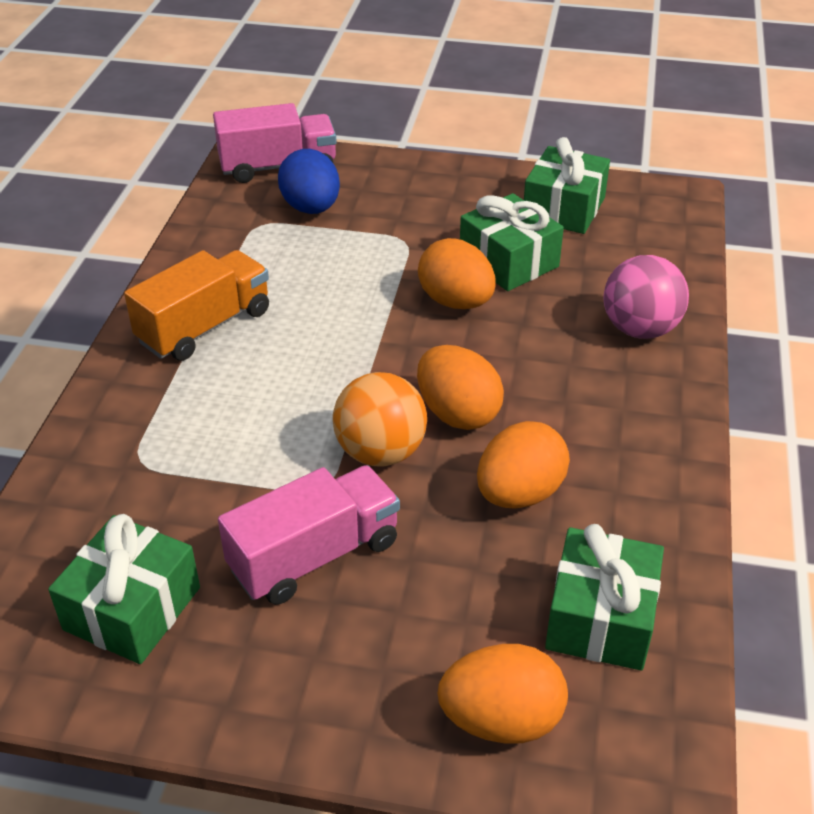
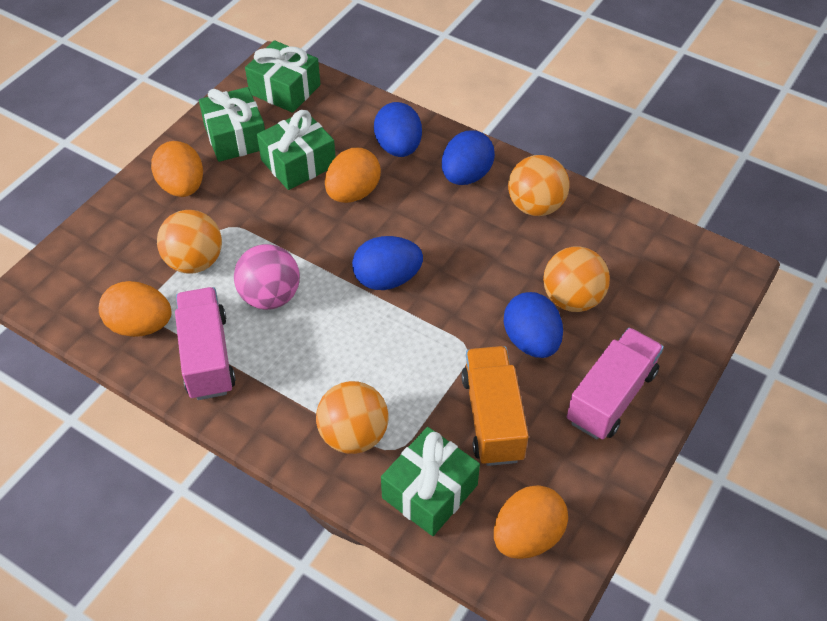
blue egg: [278,149,340,214] = 1 -> [352,236,423,290] [374,102,422,157] [442,130,495,185] [504,292,563,358] = 4
orange ball: [333,372,427,467] = 1 -> [157,210,222,273] [316,381,389,454] [508,155,570,216] [543,246,610,312] = 4

